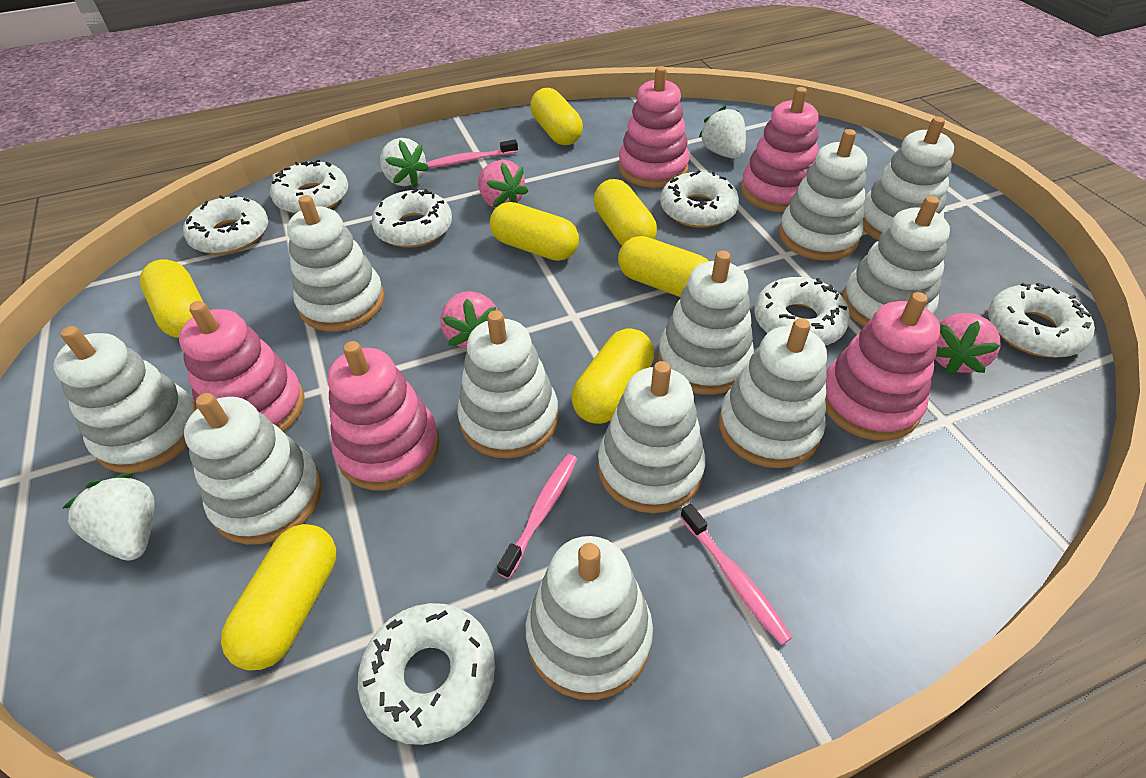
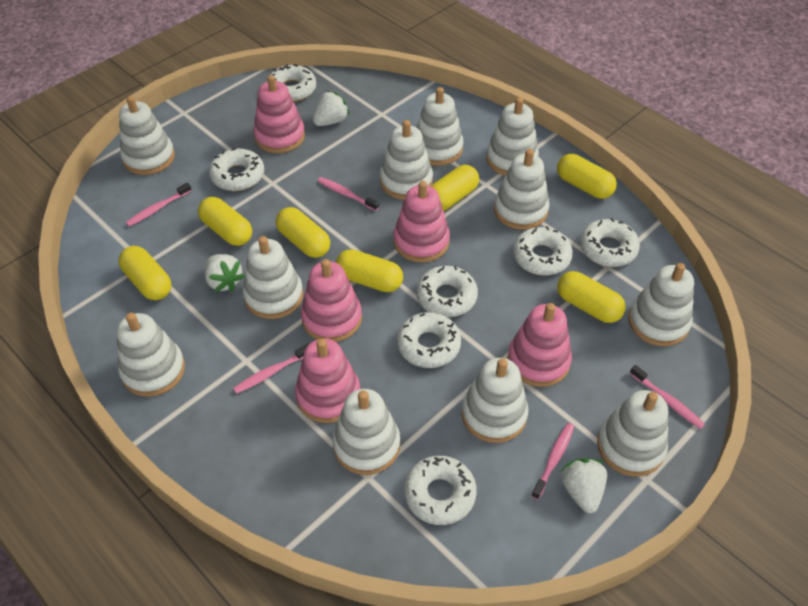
pink strawberry: [440,291,497,348] [478,160,528,208] [935,313,1001,375] = 3 -> none = 0
pink toothbrush: [426,140,518,168] [497,454,577,579] [680,504,793,645] = 3 -> [126,182,192,226] [233,344,308,394] [318,177,379,211] [531,423,574,500] [630,365,705,429] = 5

